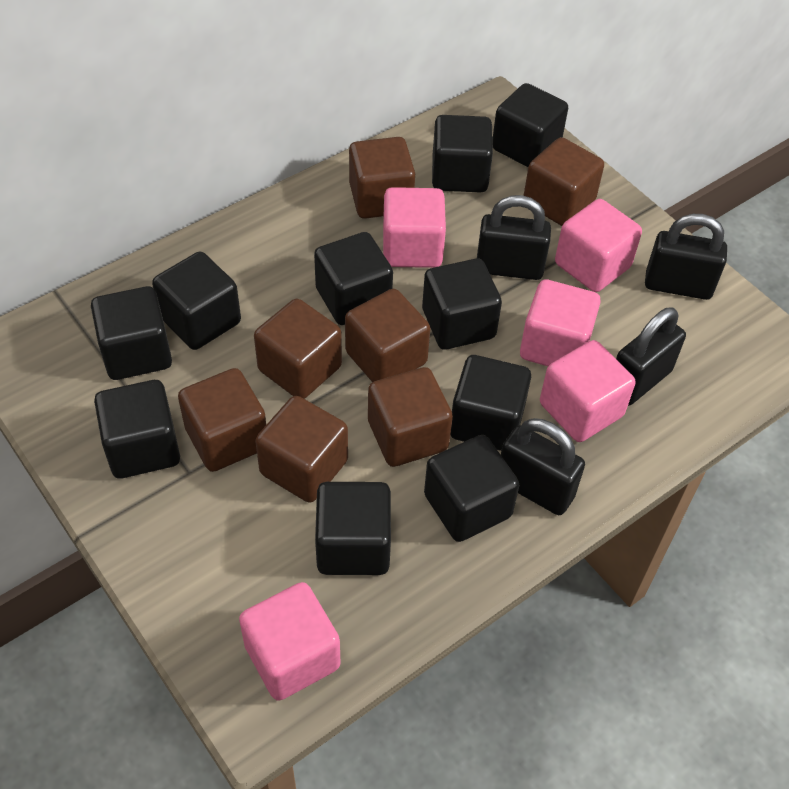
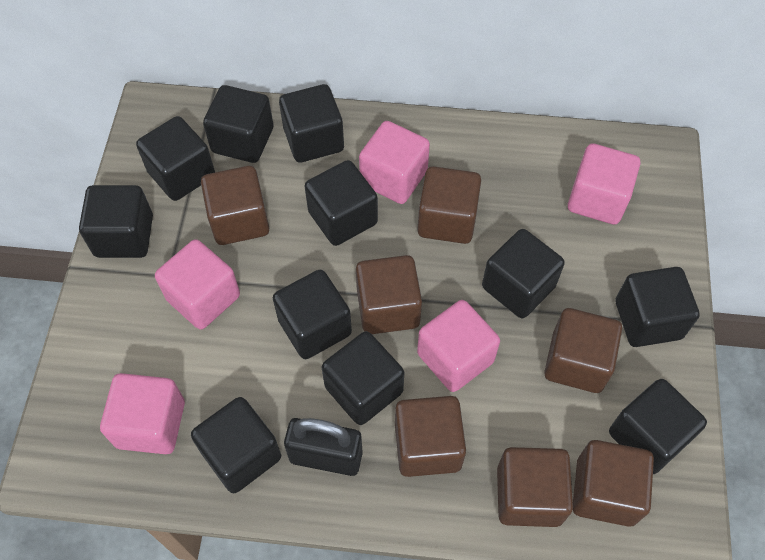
black cube: [91,286,172,380] [94,380,180,479] [152,252,241,350] [314,232,393,325] [315,482,391,575] [422,258,502,350] [424,435,519,542] [432,115,493,193] [450,355,531,451] [492,83,568,167] = 10 -> [79,185,153,258] [136,116,215,201] [191,397,281,493] [203,85,274,163] [273,270,352,359] [279,84,344,163] [305,160,378,246] [322,331,404,425] [482,229,565,318] [609,379,707,474] [616,267,700,347] = 11
black padlock: [477,195,551,280] [501,418,585,515] [616,307,686,406] [645,214,727,300] = 4 -> [284,418,363,476] = 1

